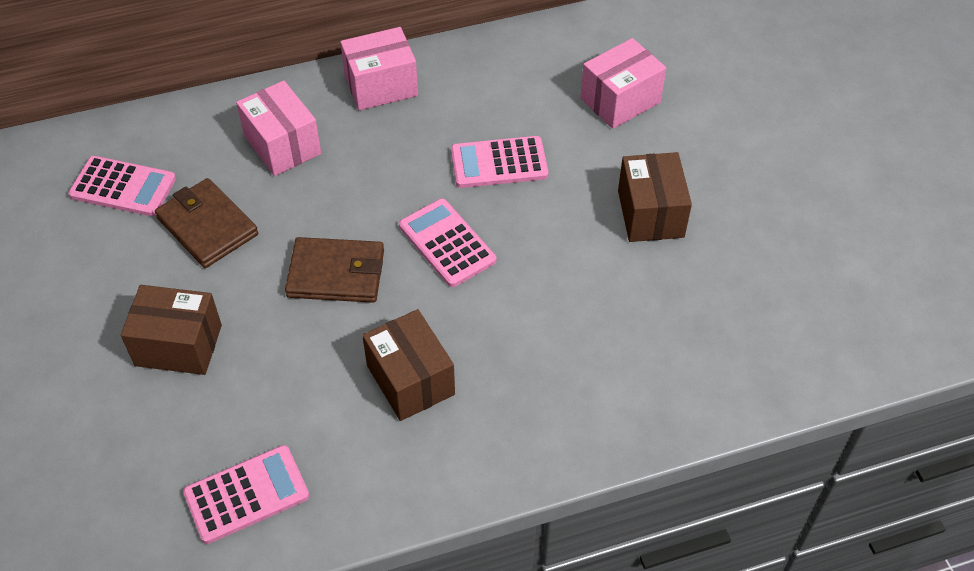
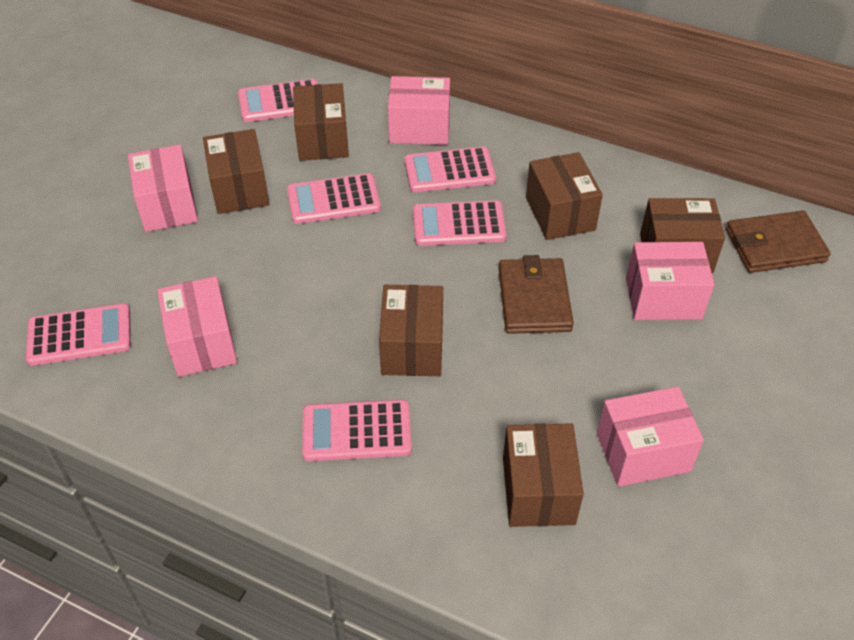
brown box: [121,285,222,375] [362,309,455,421] [618,152,692,242] = 3 -> [203,129,269,214] [293,83,349,161] [379,285,443,376] [503,423,584,527] [526,152,603,240] [640,198,725,273] = 6
pink box: [236,81,321,176] [340,27,418,110] [580,38,666,129] = 3 -> [128,145,198,232] [157,276,237,377] [388,76,450,145] [597,386,704,487] [626,242,714,320] = 5
pink calculator: [68,156,176,216] [183,445,309,544] [399,198,497,287] [451,136,549,188] = 4 -> [26,303,131,366] [238,79,318,122] [287,173,381,224] [302,400,412,461] [404,147,496,192] [413,201,507,246] = 6

